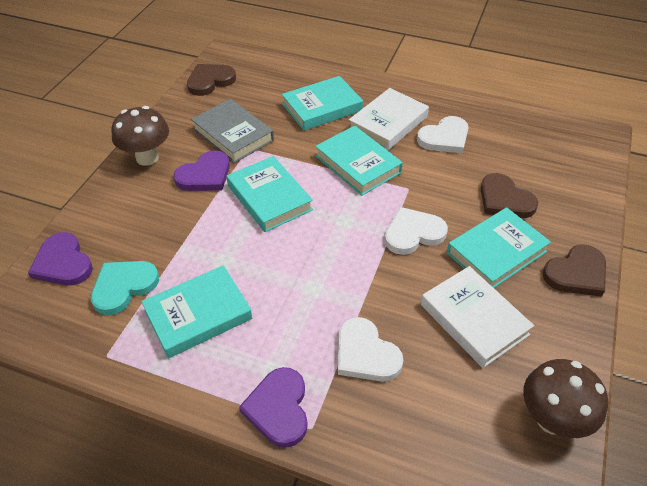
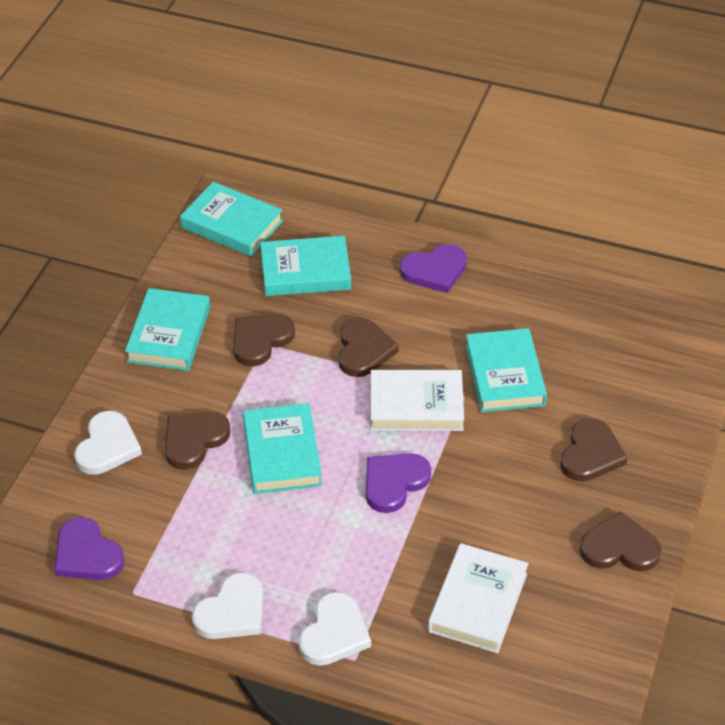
brown heart: [187,64,236,96] [480,173,538,218] [543,244,606,297] = 3 -> [165,411,231,470] [233,313,295,367] [338,317,399,377] [560,418,627,482] [580,511,661,571] = 5
brown mushroom: [111,106,169,166] [523,359,608,438] = 2 -> none = 0
grey book: [191,99,274,163] = 1 -> none = 0
turquoise heart: [91,261,159,315] = 1 -> none = 0

